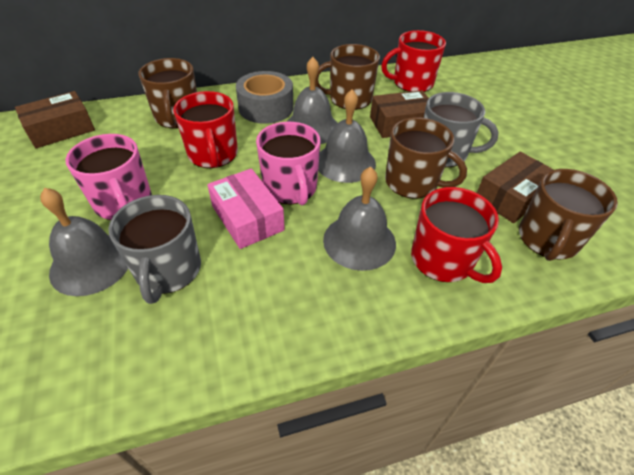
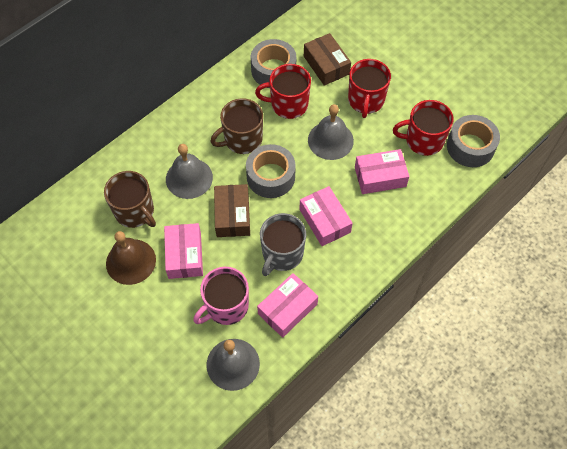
brown bell: none = 0 -> [106,231,156,285] = 1
brown box: [15,91,95,148] [370,90,429,138] [477,152,554,223] = 3 -> [214,184,250,237] [304,33,351,86] = 2
brown mug: [139,58,197,128] [315,44,380,110] [385,117,467,199] [519,169,618,261] = 4 -> [104,171,156,228] [211,98,263,154] = 2
grey bell: [40,188,128,296] [287,57,338,144] [318,89,376,183] [323,166,396,271] = 4 -> [166,144,213,199] [207,339,260,391] [308,104,354,160] = 3
grey mug: [108,195,201,304] [424,92,498,167] = 2 -> [260,213,306,276] = 1
grey tape: [236,71,293,124] = 1 -> [246,144,296,198] [251,39,296,88] [447,115,500,167] = 3
pink box: [207,168,285,249] = 1 -> [164,223,203,279] [257,273,318,338] [299,186,353,246] [355,149,409,194] = 4
pink mug: [65,134,152,220] [256,122,320,205] = 2 -> [193,267,249,325] = 1

